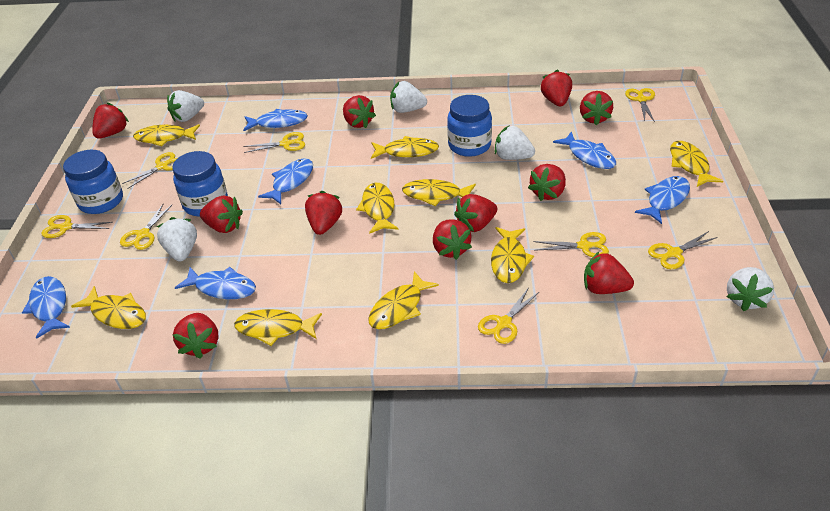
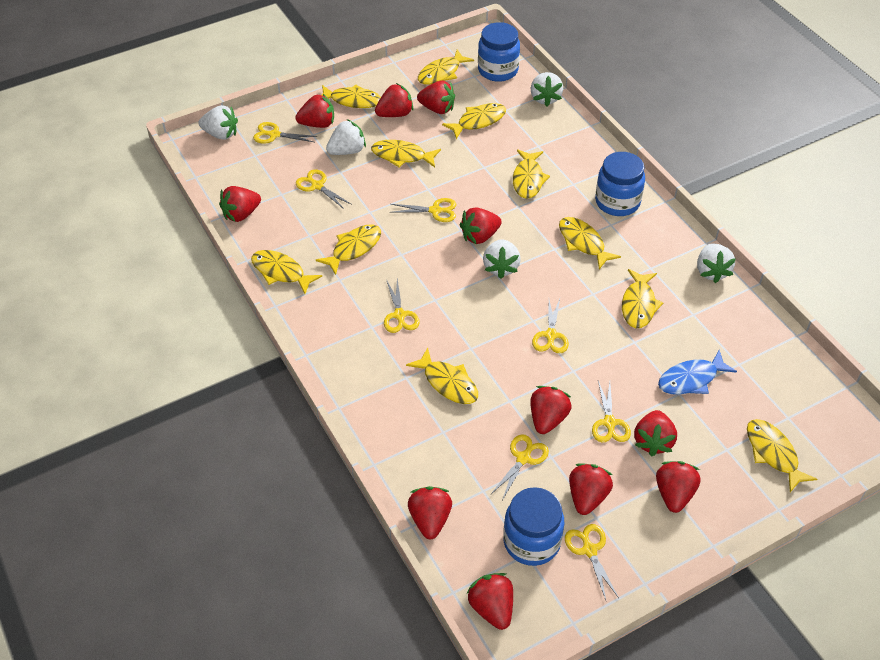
blue fish: [22,276,70,339] [175,267,256,299] [243,109,308,131] [258,158,313,204] [553,131,616,169] [635,176,690,224] = 6 -> [658,350,737,395] = 1
yellow fish: [71,286,146,329] [133,124,200,146] [234,309,322,346] [356,183,398,234] [368,271,439,329] [371,136,439,159] [402,179,476,206] [491,227,534,283] [670,141,723,187] = 9 -> [251,250,322,294] [316,225,381,275] [322,84,381,108] [371,140,441,167] [406,348,478,404] [418,50,474,85] [442,103,506,139] [513,150,550,199] [559,217,621,269] [622,269,663,328] [747,419,817,492] = 11

